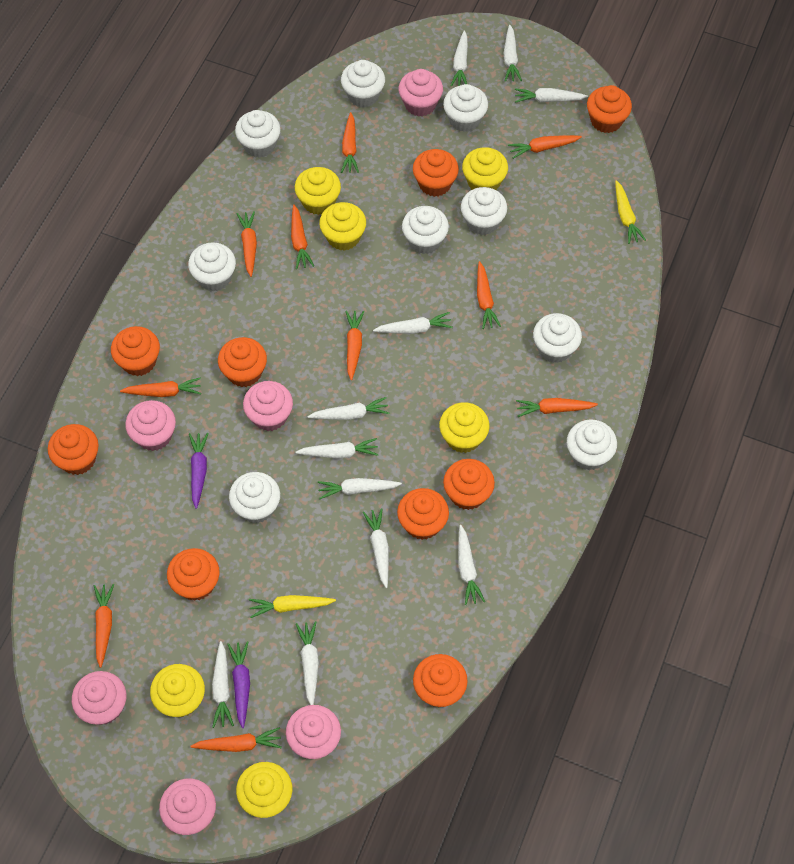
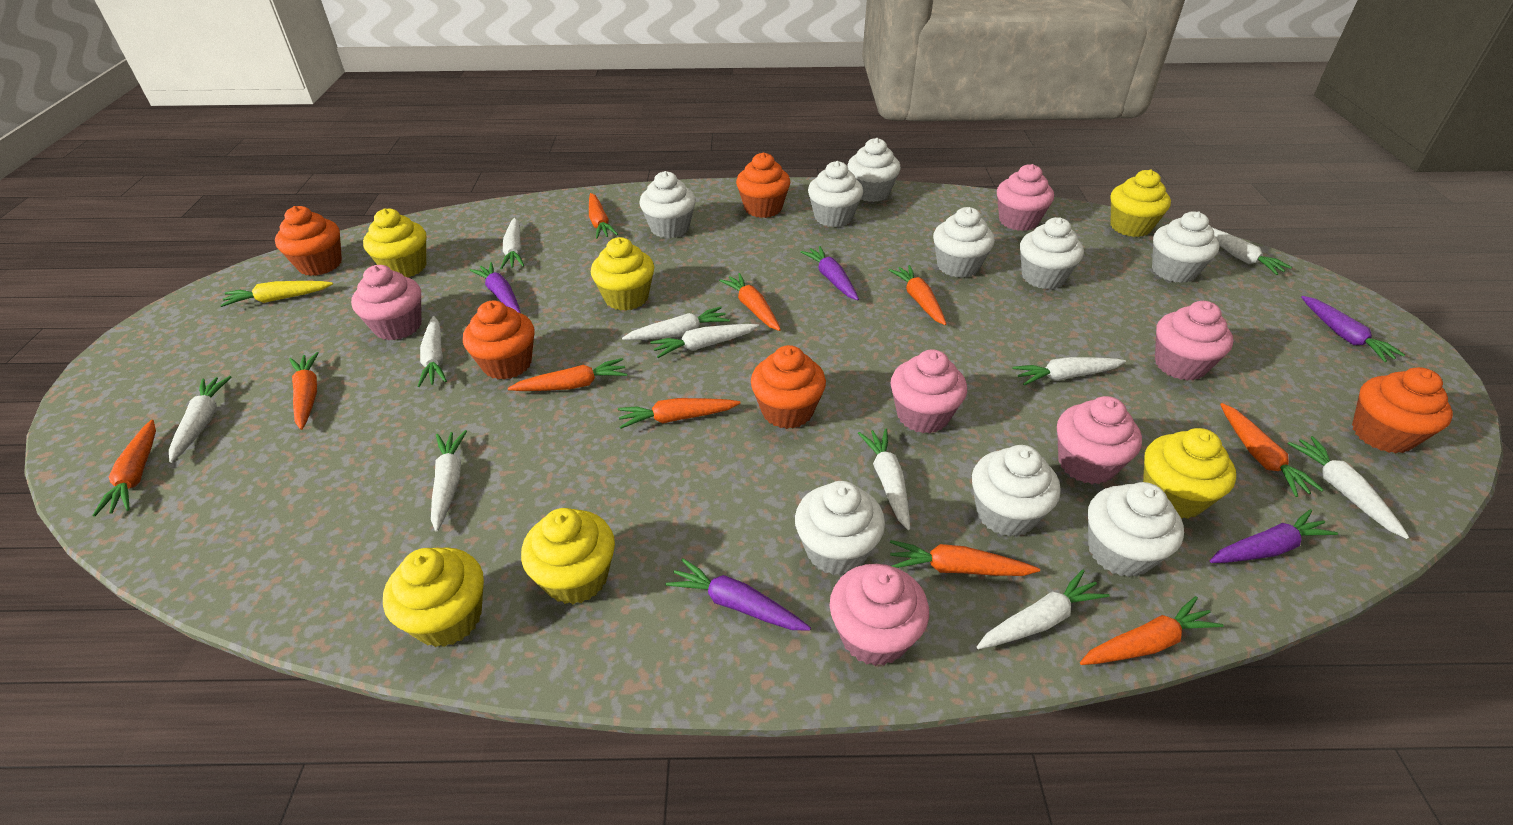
orange cupcake: [48,424,99,475] [111,326,160,376] [167,548,220,601] [218,337,267,387] [397,488,449,540] [413,149,459,197] [413,654,468,707] [443,459,495,510] [587,85,632,133] = 9 -> [275,206,342,276] [463,300,535,380] [736,152,791,218] [751,345,826,429] [1352,367,1453,454] = 5
purple carrot: [189,433,209,509] [227,641,250,728] = 2 -> [469,262,521,313] [665,558,811,631] [800,246,859,300] [1210,509,1338,563] [1301,296,1405,362] = 5
yellow carrot: [249,595,336,618] [615,180,646,244] = 2 -> [220,281,333,307] = 1

